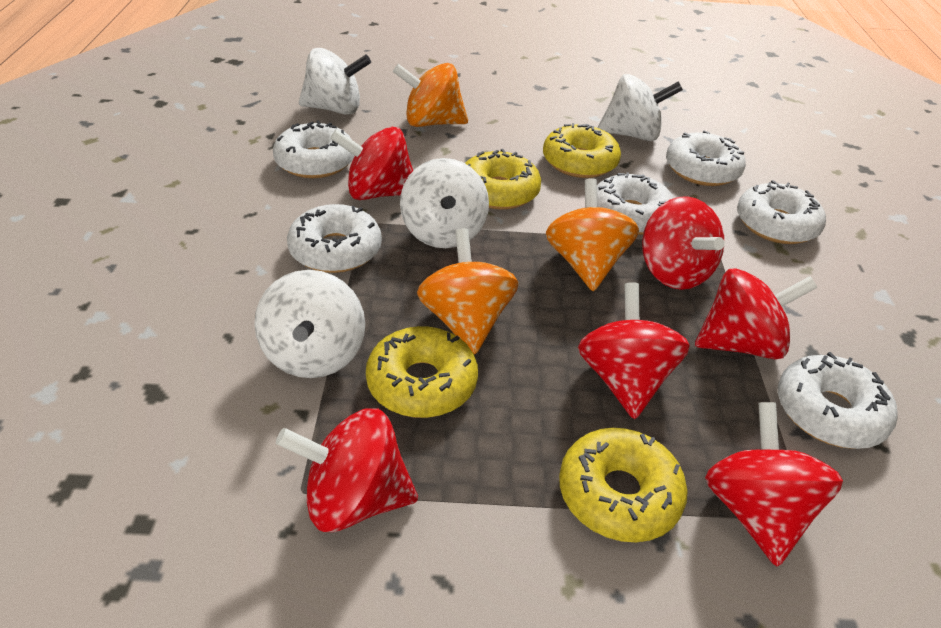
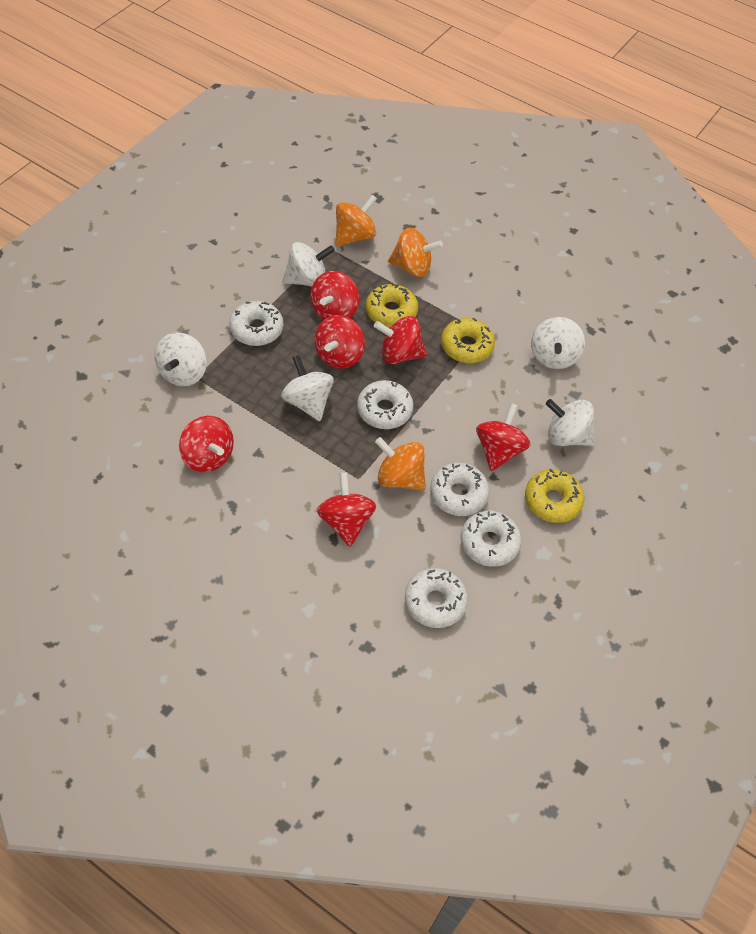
white donut: [273,120,354,178] [287,204,382,273] [597,172,674,235] [666,131,746,186] [737,180,826,244] [778,352,898,449] = 6 -> [229,301,283,346] [357,380,414,429] [405,568,468,628] [430,463,490,516] [460,511,522,567] = 5
white spinning top: [254,270,365,378] [299,48,371,115] [400,158,489,248] [598,74,683,141] = 4 -> [155,332,207,386] [281,355,334,421] [282,242,335,287] [531,317,585,369] [546,399,595,446] = 5
yellow donut: [366,326,478,418] [465,149,541,210] [543,123,621,178] [559,428,687,542] = 4 -> [366,283,418,328] [441,318,495,363] [525,469,584,523] = 3

